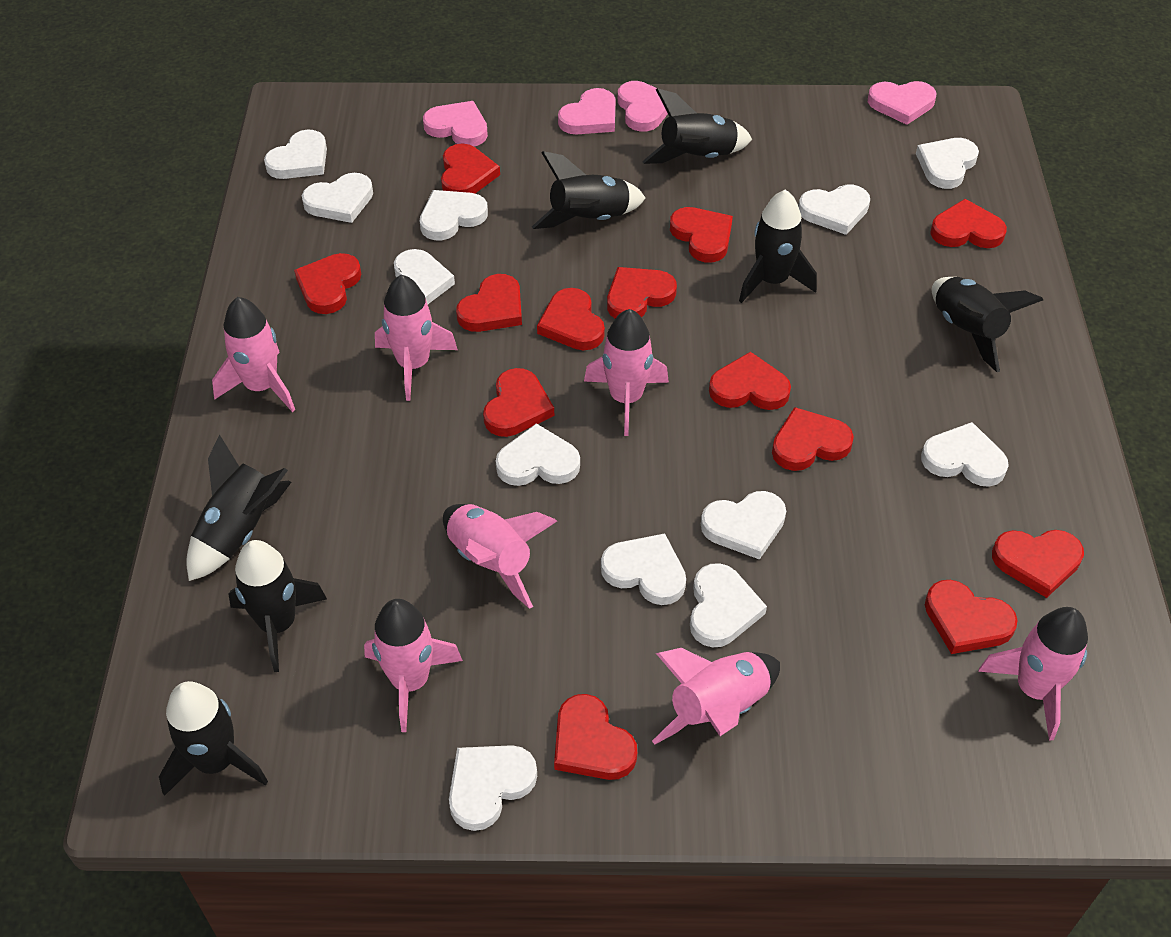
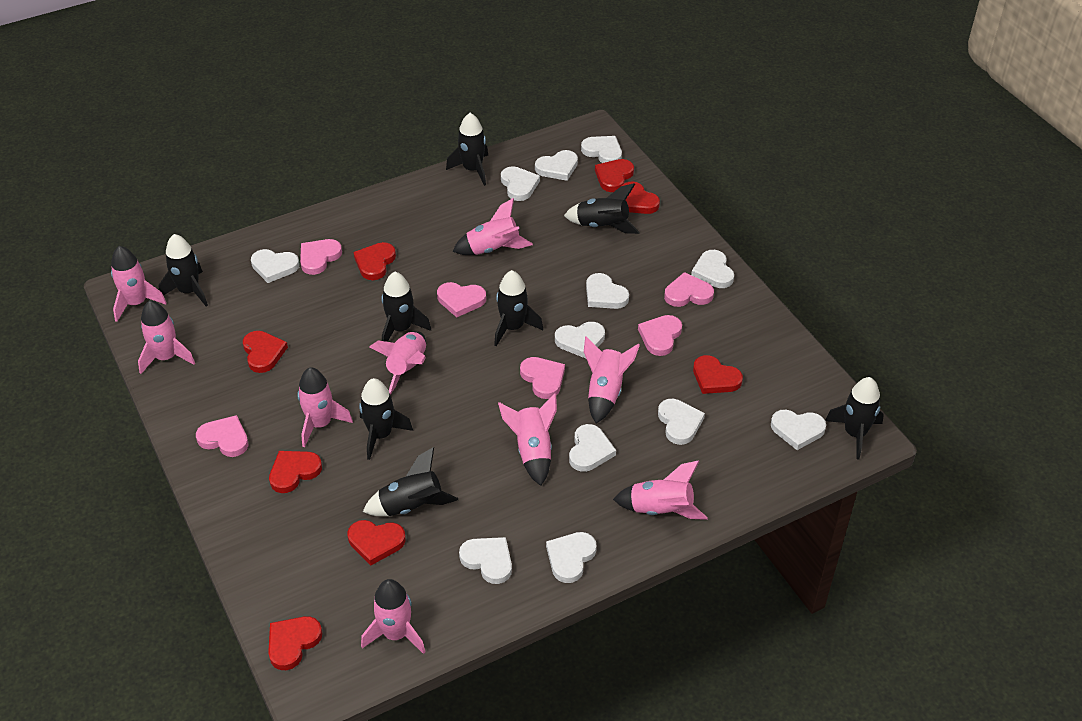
black rocket: [159,681,268,796] [186,434,291,581] [229,540,327,672] [532,151,646,229] [642,88,752,164] [739,189,817,303] [932,277,1043,372] = 7 -> [158,234,208,307] [359,378,413,460] [363,447,458,516] [382,272,431,342] [446,113,488,186] [494,270,543,346] [564,183,640,234] [825,377,884,459] = 8
pink heart: [423,101,488,147] [558,88,615,134] [618,81,668,132] [868,81,936,125] = 4 -> [196,415,249,457] [300,239,342,275] [437,282,486,317] [520,357,565,399] [638,315,682,356] [664,272,714,307] = 6
pink rocket: [212,297,295,412] [364,599,463,732] [375,275,458,401] [443,504,557,609] [584,309,669,436] [652,648,780,745] [978,607,1088,741] = 7 -> [111,246,167,322] [138,300,195,374] [297,367,353,447] [361,579,426,654] [370,331,426,395] [452,198,533,255] [498,393,557,486] [584,336,640,423] [613,460,708,520] = 9
red heart: [294,253,361,314] [441,144,500,193] [456,274,522,332] [483,368,554,437] [537,288,605,350] [554,694,637,780] [607,267,677,319] [670,207,733,263] [709,352,791,410] [772,407,854,471] [925,580,1018,654] [930,199,1007,248] [992,530,1084,598] = 13 -> [243,331,288,373] [268,616,322,670] [269,451,322,493] [347,520,406,565] [353,242,396,280] [595,159,634,192] [622,181,660,214] [693,355,743,394] = 8

